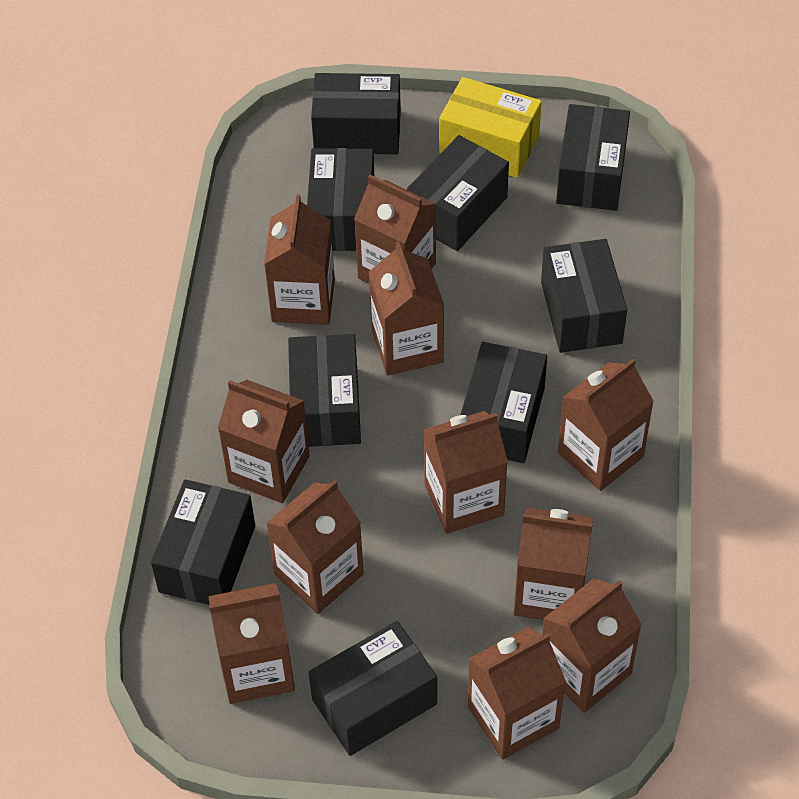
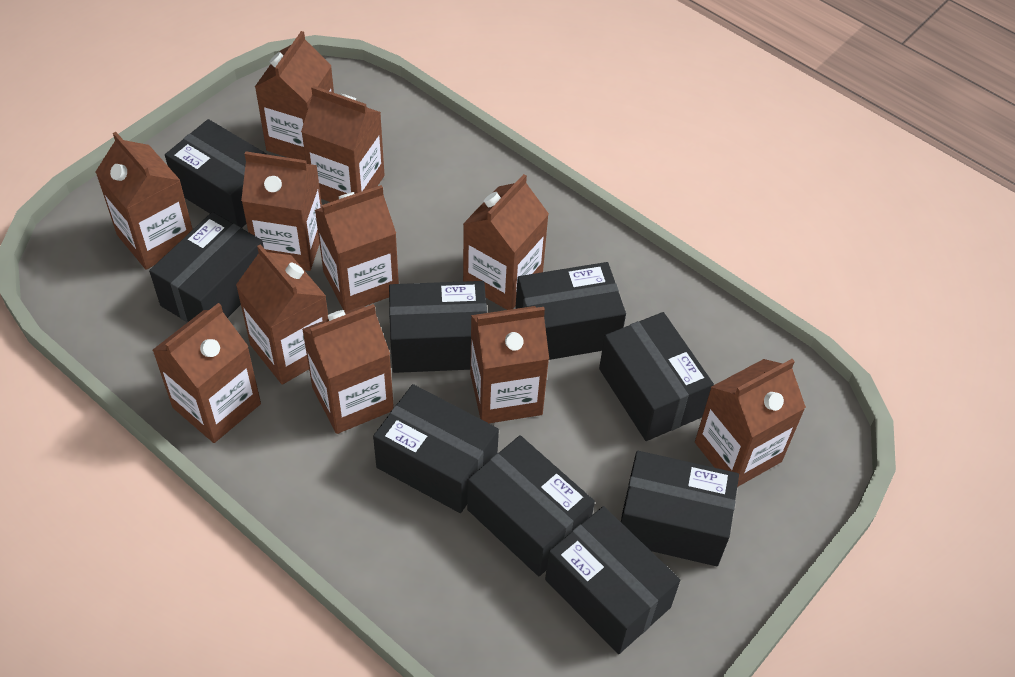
yellow box: [439,77,542,178] = 1 -> none = 0

